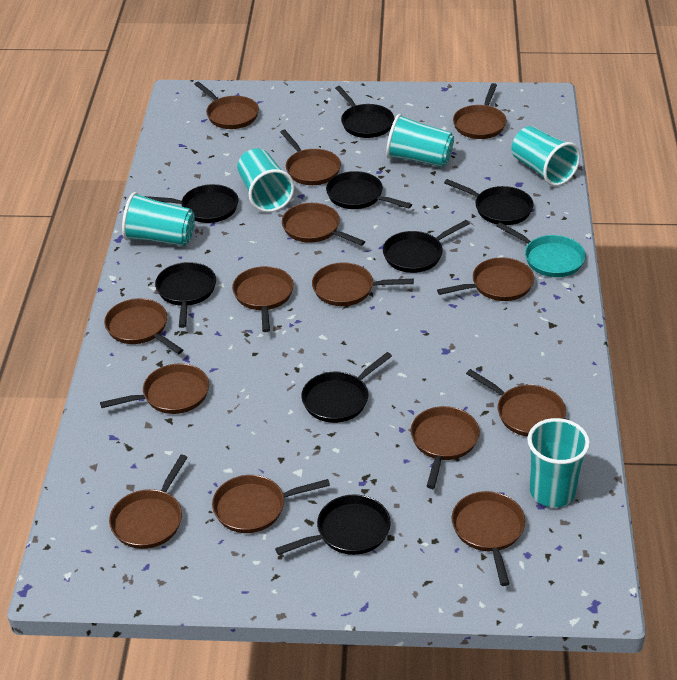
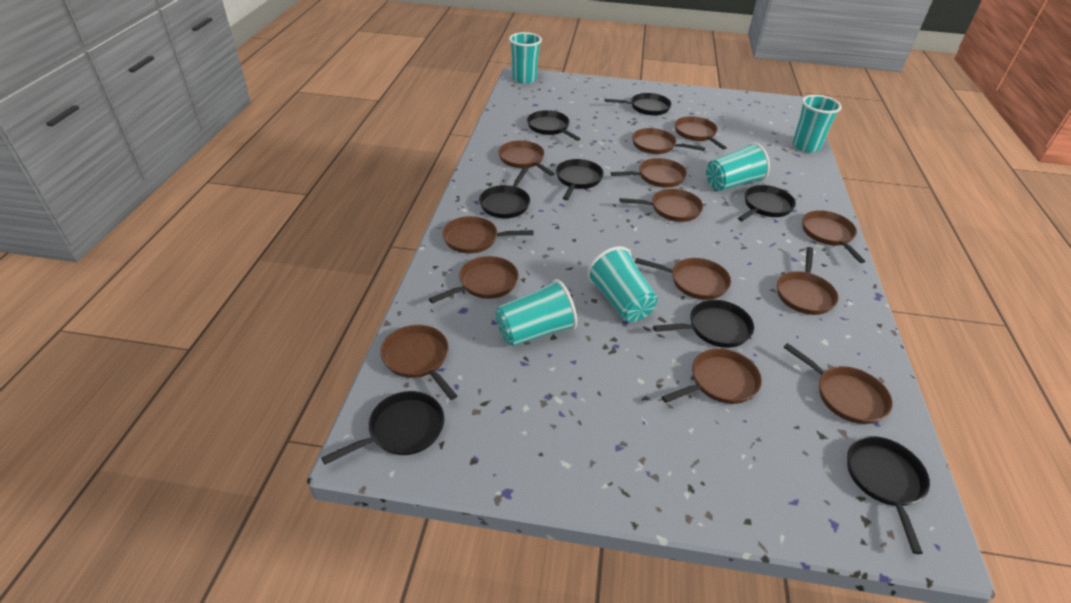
brown pan: [100,364,209,414] [104,298,183,354] [109,455,188,549] [194,81,259,129] [212,475,330,533] [232,266,294,332] [280,130,341,185] [282,203,365,246] [312,262,414,306] [410,406,480,489] [437,257,534,301] [452,491,525,586] [453,83,507,139] [466,369,566,437] = 14 -> [380,325,457,400] [429,256,519,304] [442,216,534,253] [498,140,555,176] [611,158,687,188] [619,189,703,222] [632,128,706,154] [635,258,731,300] [662,348,762,404] [675,116,727,150] [777,247,838,315] [783,343,893,424] [802,210,866,263] = 13
turquoise pan: [497,222,586,277] = 1 -> none = 0

